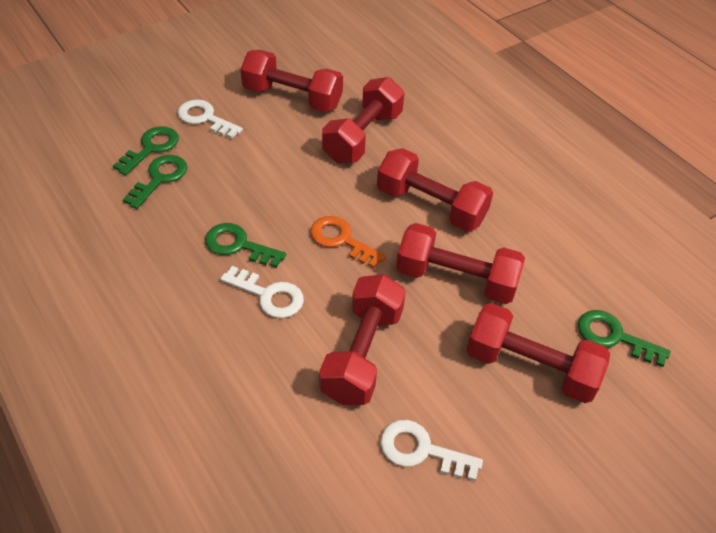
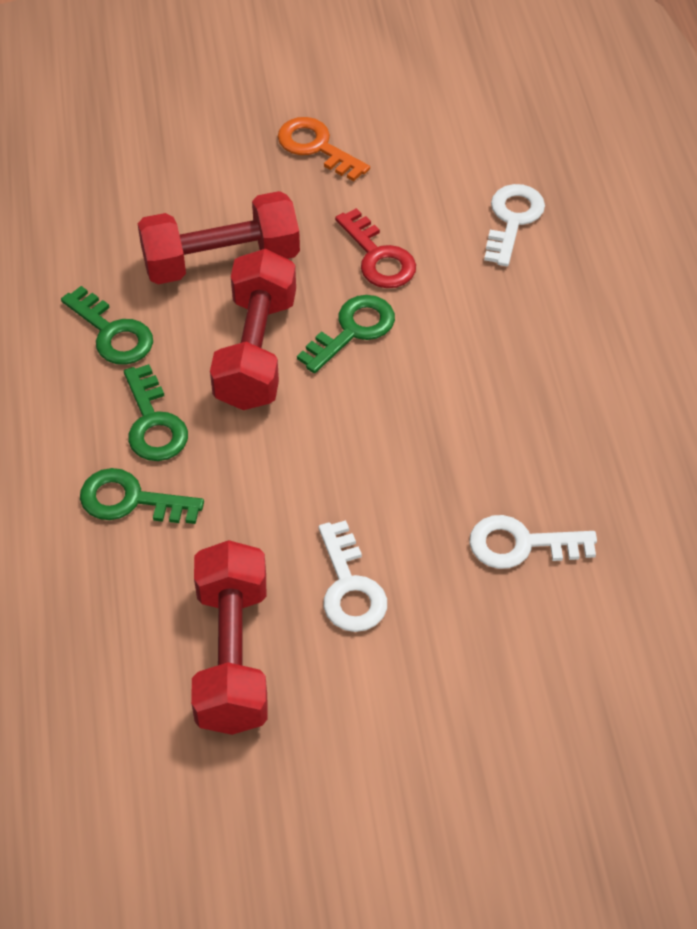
red dumbbell: [241,50,343,112] [319,274,406,405] [322,77,404,163] [377,148,493,232] [396,223,525,304] [466,303,610,403] = 6 -> [138,191,300,284] [191,540,268,735] [210,249,296,410] = 3
red key: none = 0 -> [335,208,416,288] = 1

